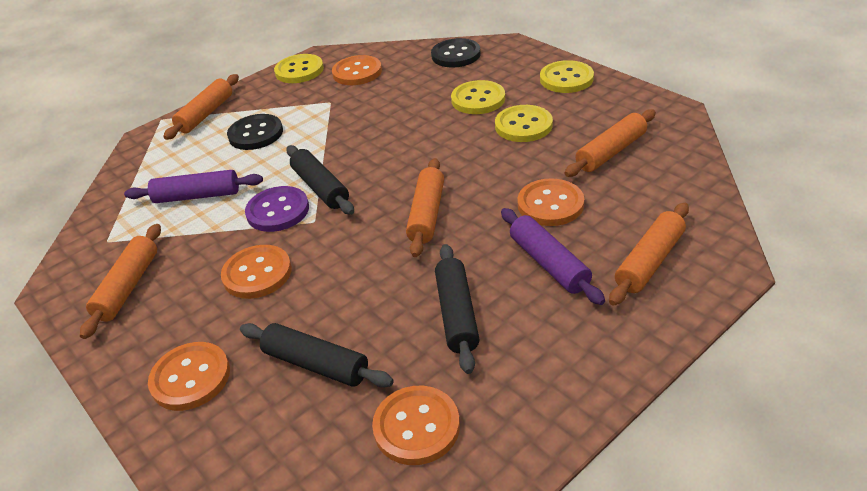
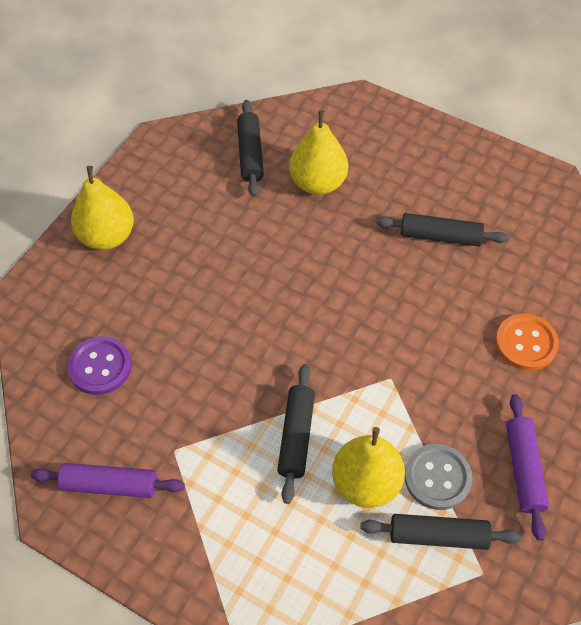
black button: [227,114,283,150] [431,38,481,67] = 2 -> none = 0
black rolling pin: [240,323,394,388] [286,145,354,215] [435,244,480,374] = 3 -> [237,100,264,197] [277,364,315,504] [361,514,521,550] [376,213,509,246] = 4
grey button: none = 0 -> [405,444,473,510] = 1
orange button: [148,342,230,411] [221,245,292,299] [332,55,382,85] [372,386,460,465] [518,178,584,226] = 5 -> [495,313,559,371] = 1
orange rolling pin: [80,224,161,339] [163,74,239,140] [406,158,444,257] [565,109,656,177] [609,203,689,306] = 5 -> none = 0
yellow button: [274,54,324,83] [451,80,505,114] [495,105,553,142] [540,60,594,93] = 4 -> none = 0
yellow pear: none = 0 -> [71,166,134,250] [289,110,348,195] [332,427,405,508] = 3

